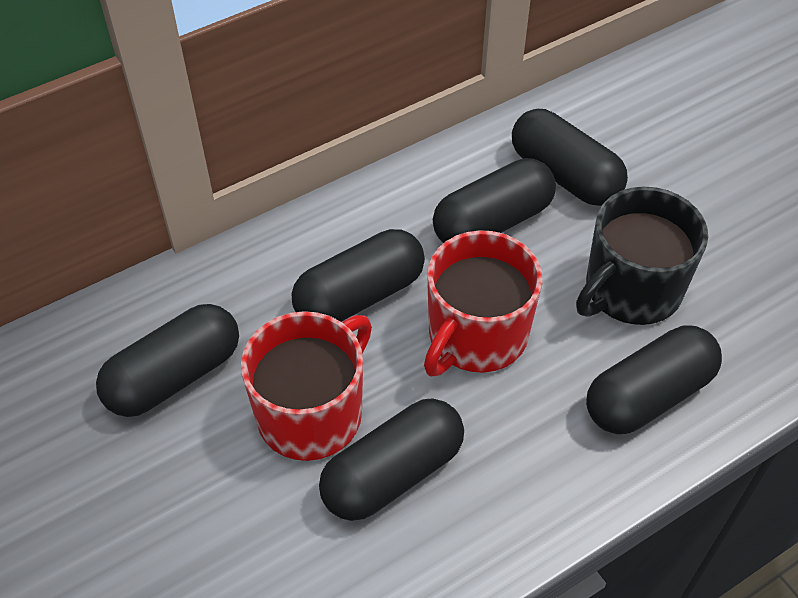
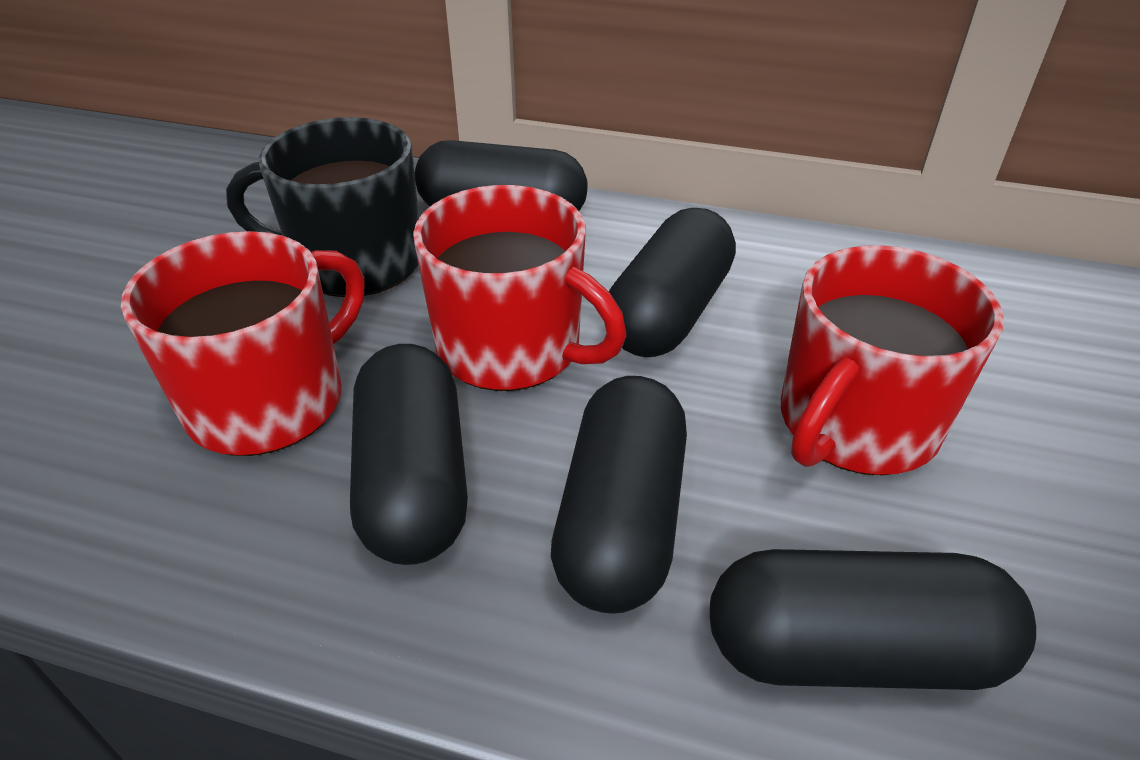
black capsule: [96,304,239,417] [292,229,425,322] [319,398,464,521] [433,158,556,243] [512,109,628,206] [586,326,722,434] = 6 -> [350,344,468,565] [415,140,588,211] [551,376,687,614] [609,208,736,357] [710,549,1036,690] = 5
red mug: [241,311,372,461] [424,230,542,377] = 2 -> [121,231,365,456] [413,185,627,391] [781,245,1004,476] = 3

